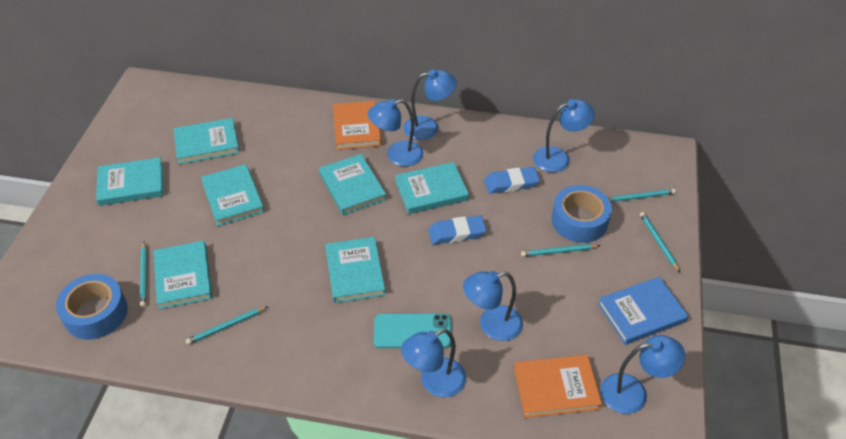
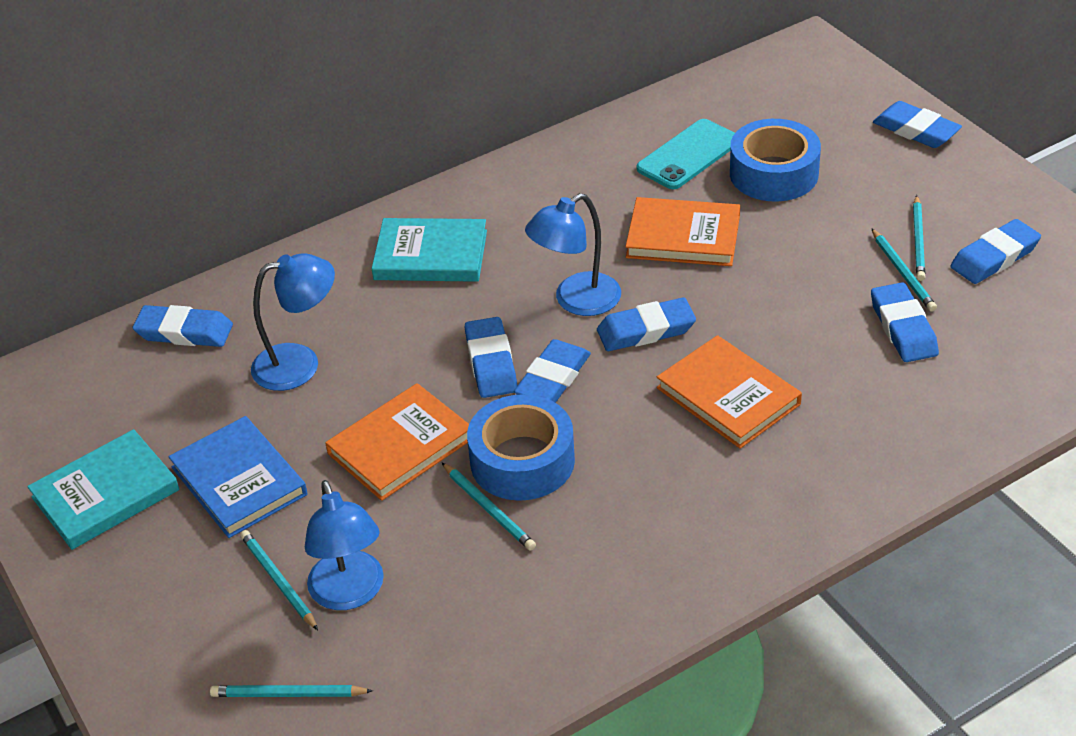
blue eraser: [428,215,486,244] [484,167,540,194] = 2 -> [133,305,233,347] [465,317,518,398] [514,339,591,403] [597,297,696,351] [871,283,939,362] [873,101,962,148] [950,219,1041,284] = 7
blue lamp: [368,99,423,166] [401,329,466,397] [403,69,457,140] [463,271,523,341] [533,99,595,173] [601,335,685,414] = 6 -> [251,253,335,391] [305,480,384,610] [525,193,621,316] = 3
orange book: [333,100,381,150] [514,355,602,418] = 2 -> [325,383,469,501] [625,197,740,266] [657,335,802,449] = 3
turquoise book: [96,157,163,206] [153,241,212,309] [174,118,240,164] [201,164,264,226] [319,154,386,215] [325,237,386,303] [395,162,469,214] = 7 -> [27,429,180,550] [371,218,487,282] = 2

